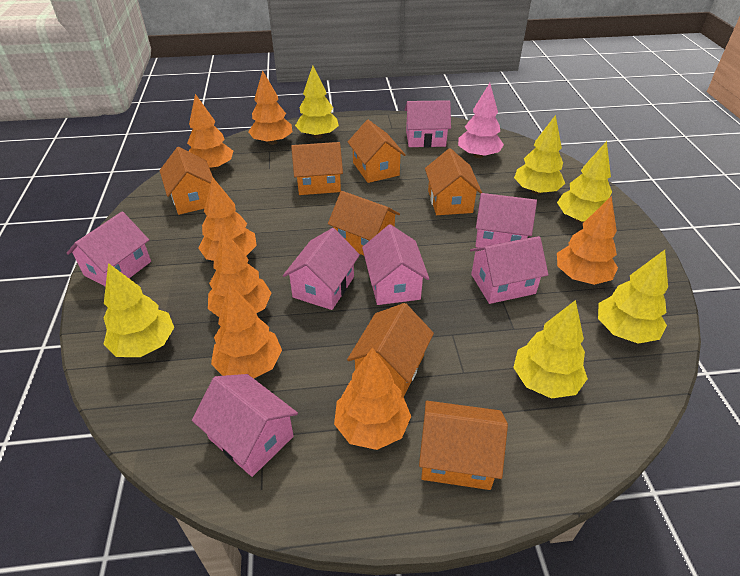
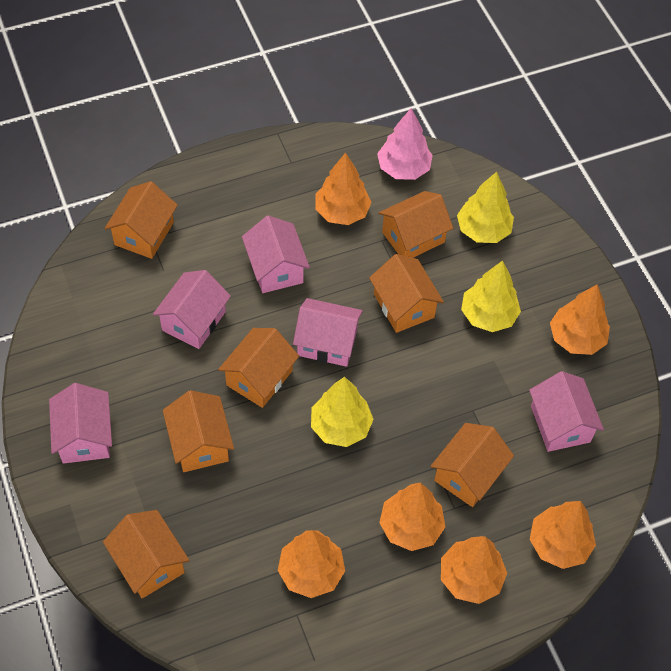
orange tree: [187,94,233,171] [199,177,257,261] [208,229,271,317] [211,284,282,378] [248,70,292,145] [334,347,411,450] [557,196,618,285] = 7 -> [278,530,345,598] [315,152,371,225] [379,483,445,551] [441,536,507,604] [530,501,596,569] [550,284,610,355] = 6
pink house: [67,212,151,287] [192,374,298,477] [283,228,360,310] [362,224,429,305] [405,100,451,147] [470,236,548,304] [475,193,537,248] = 7 -> [49,383,112,464] [153,270,231,349] [242,215,310,293] [293,298,363,367] [529,371,604,452] = 5
yellow tree: [103,263,174,357] [295,66,339,138] [513,300,588,399] [514,115,565,194] [557,141,612,223] [598,250,668,344] = 6 -> [311,377,373,447] [457,172,514,243] [461,260,521,332] = 3

